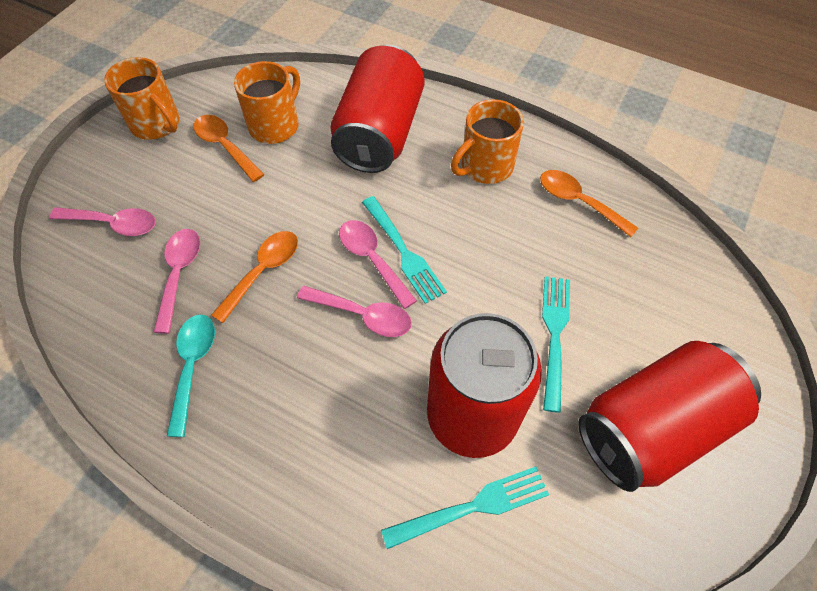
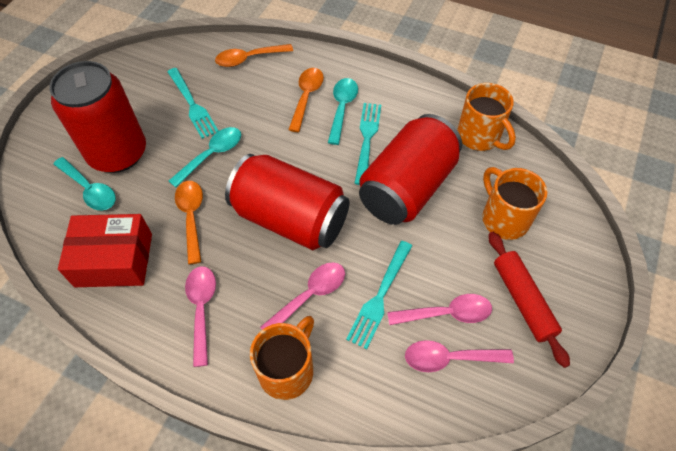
red box: none = 0 -> [58,214,152,287] = 1
red rolling pin: none = 0 -> [489,232,570,368] = 1
turquoise spoon: [167,315,215,437] = 1 -> [54,157,116,211] [169,127,241,187] [328,78,358,145] = 3

